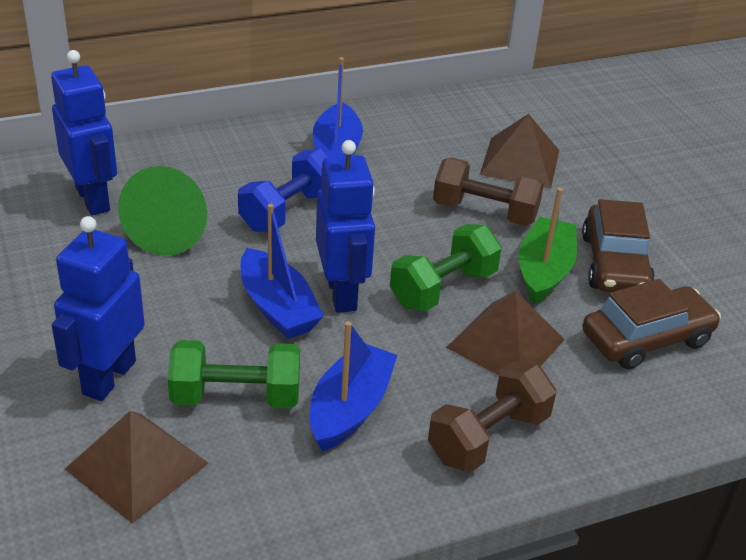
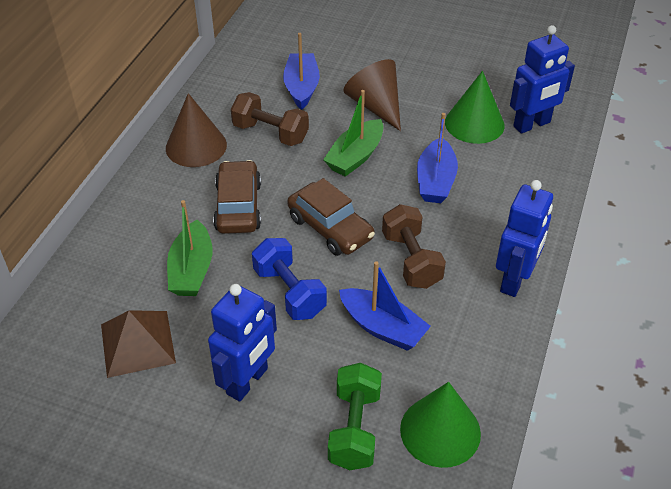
brown cone: none = 0 -> [166,93,227,167] [344,59,401,131] = 2
brown pyramid: [65,411,208,524] [446,291,565,375] [480,114,559,188] = 3 -> [101,310,176,378] = 1
green boat: [518,187,577,305] = 1 -> [167,200,212,296] [323,90,383,177] = 2
green cone: [118,166,207,256] = 1 -> [400,382,481,468] [445,71,505,144] = 2
green dumbbell: [168,340,300,408] [390,224,502,311] = 2 -> [328,363,382,470] = 1

